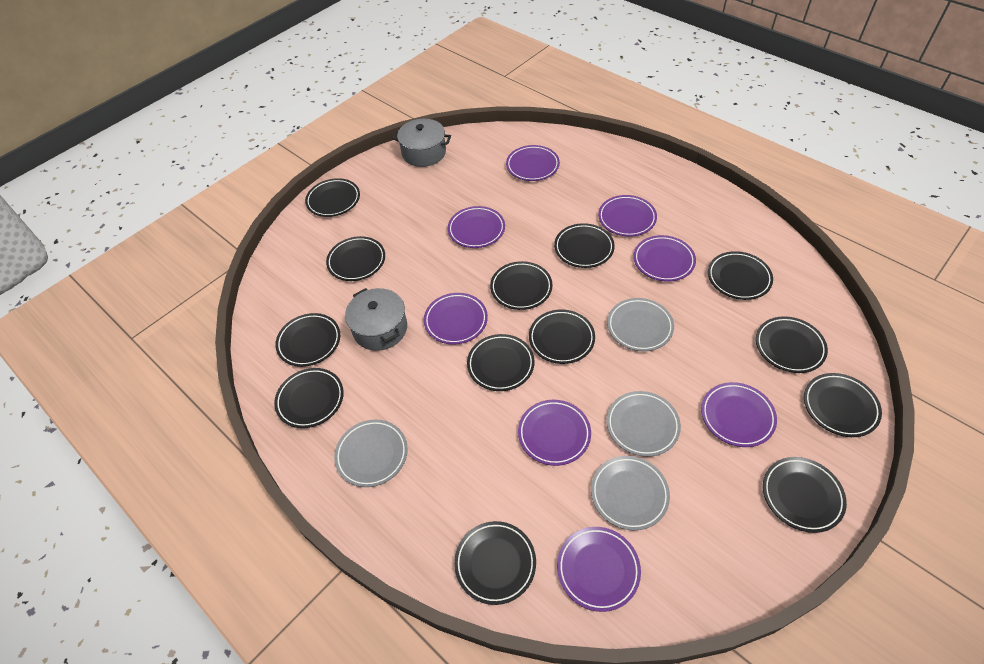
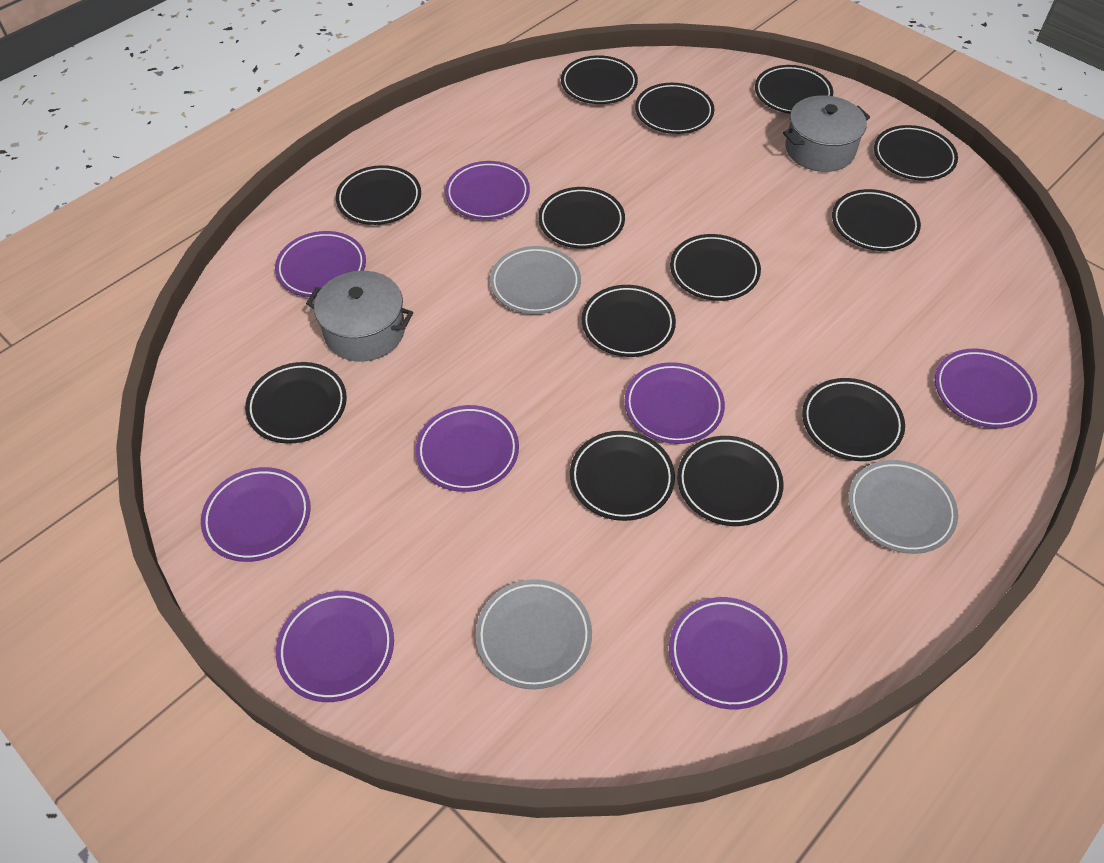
grey plate: [334,419,408,487] [591,456,670,531] [606,391,681,457] [607,298,674,351] = 4 -> [476,579,592,689] [490,246,581,314] [848,460,958,554] = 3

